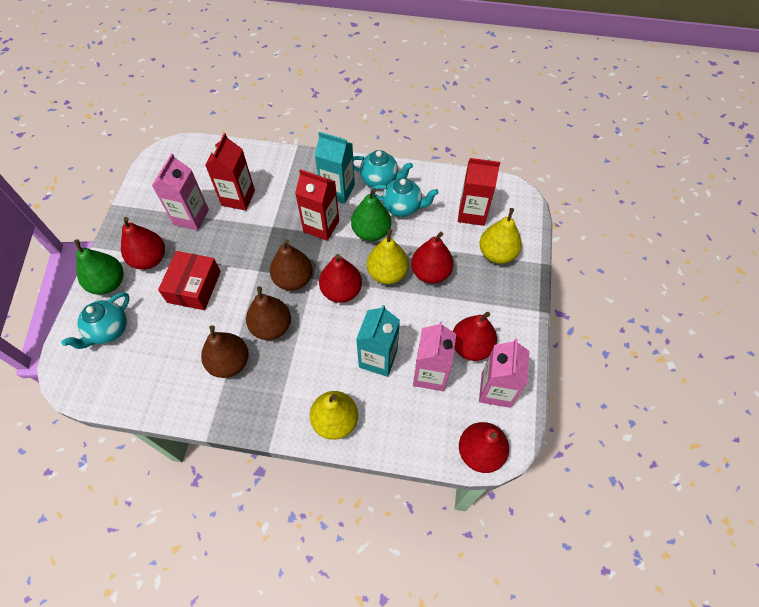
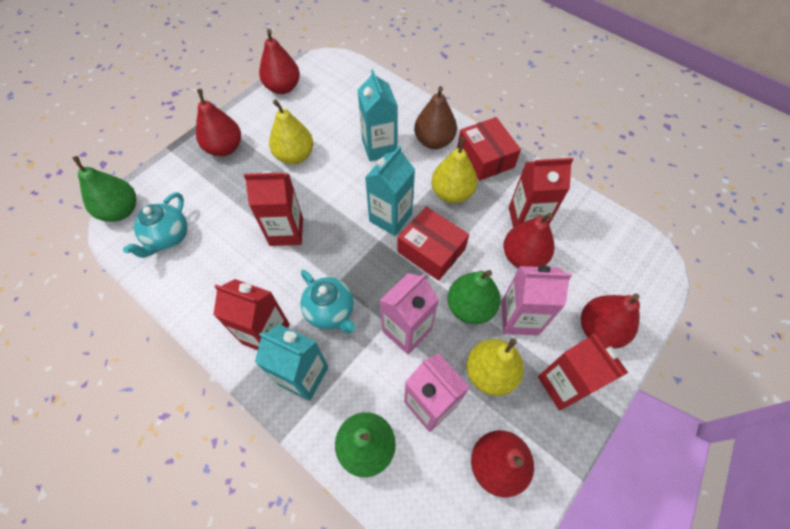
brown pear: [201,325,249,378] [246,286,291,340] [270,239,313,291] = 3 -> [414,86,457,149] = 1
green pear: [74,239,124,295] [351,188,391,241] = 2 -> [72,156,136,222] [335,412,396,477] [447,270,501,324] = 3
red box: [158,251,221,310] = 1 -> [397,207,469,281] [457,117,521,181] = 2
red carton: [205,133,255,210] [295,169,339,241] [458,158,500,226] = 3 -> [213,279,290,350] [244,171,303,246] [509,158,573,228] [538,334,628,411] = 4
turquoise carton: [315,132,355,204] [356,305,400,377] = 2 -> [255,324,328,401] [358,69,398,161] [365,146,415,236] = 3
turquoise teapot: [61,292,130,349] [353,150,413,187] [370,178,439,217] = 3 -> [123,192,187,258] [300,270,356,334] = 2

